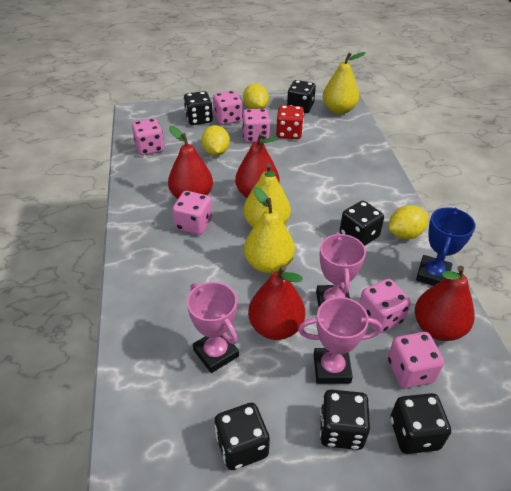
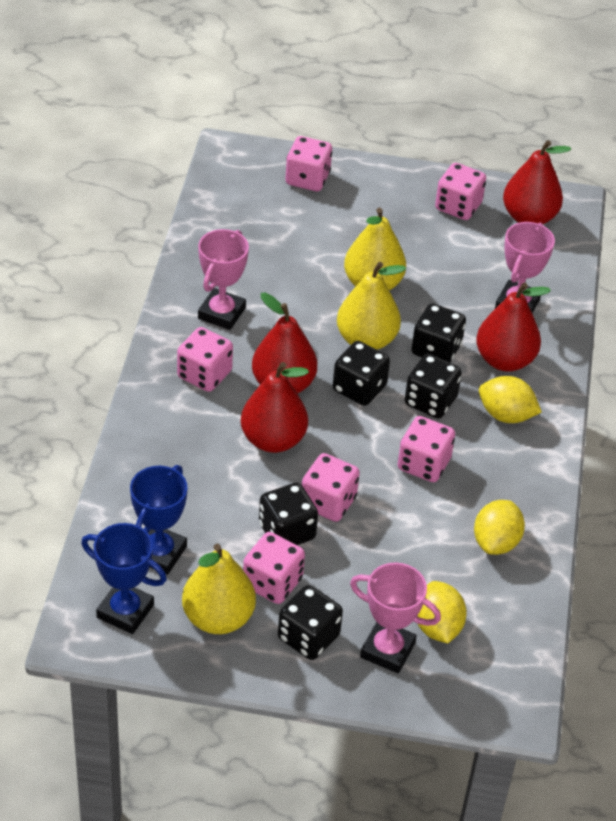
black dice: [184,91,213,125] [215,403,270,470] [287,80,316,113] [320,390,370,450] [340,201,384,246] [390,393,451,454] = 6 -> [259,482,318,545] [278,585,343,660] [333,341,390,406] [405,354,462,419] [411,303,466,362] = 5
blue trophy: [416,207,475,286] = 1 -> [81,523,167,634] [130,465,188,575] = 2
red dice: [276,105,304,139] = 1 -> none = 0

